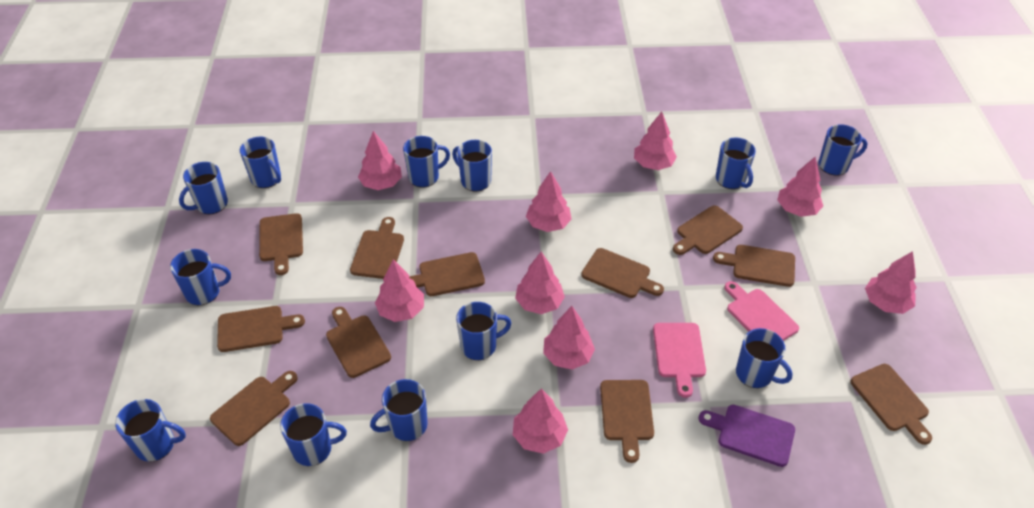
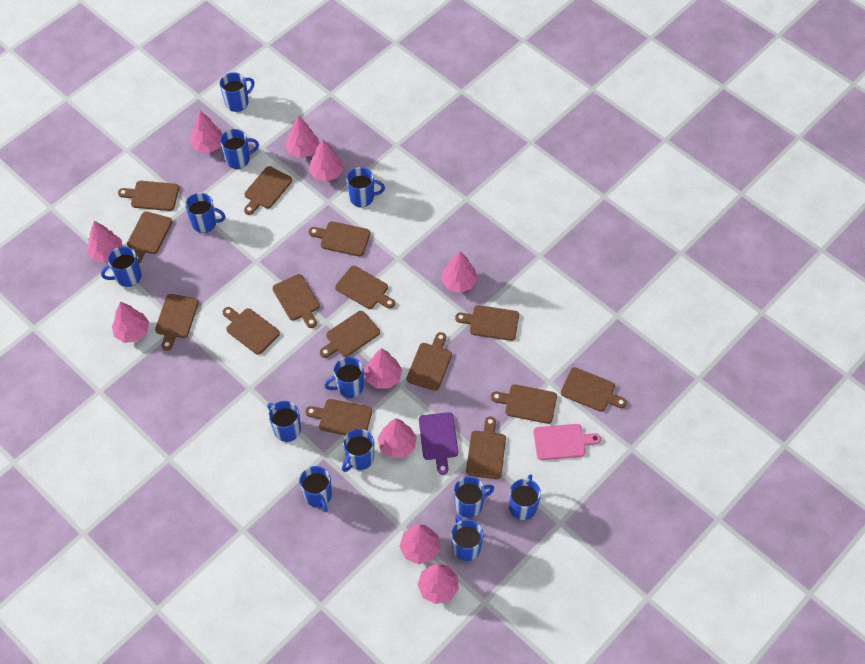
brown cutting board: [210,371,298,446] [217,306,305,352] [259,213,303,275] [326,307,391,378] [350,217,404,279] [409,252,485,296] [581,248,664,298] [600,380,654,463] [673,205,743,255] [713,245,795,287] [851,364,932,445] = 11 -> [118,181,179,211] [127,211,172,263] [155,294,199,351] [223,307,280,355] [244,166,292,215] [272,274,320,328] [305,399,372,435] [309,221,370,257] [320,311,380,358] [335,266,395,309] [407,332,452,391] [455,305,519,341] [466,416,506,479] [491,384,557,424] [561,367,627,412] = 15
pink cutting board: [653,323,706,398] [724,281,799,341] = 2 -> [533,424,601,460] = 1
pink tree: [358,131,402,190] [375,259,424,322] [513,388,568,454] [515,252,565,314] [526,171,572,232] [543,306,595,370] [634,112,677,170] [777,157,823,217] [865,251,917,314] = 9 -> [87,221,123,263] [112,302,149,343] [190,111,223,153] [285,116,319,158] [309,139,343,182] [364,348,402,389] [378,418,417,458] [399,524,440,564] [417,564,459,604] [441,251,478,293] = 10

